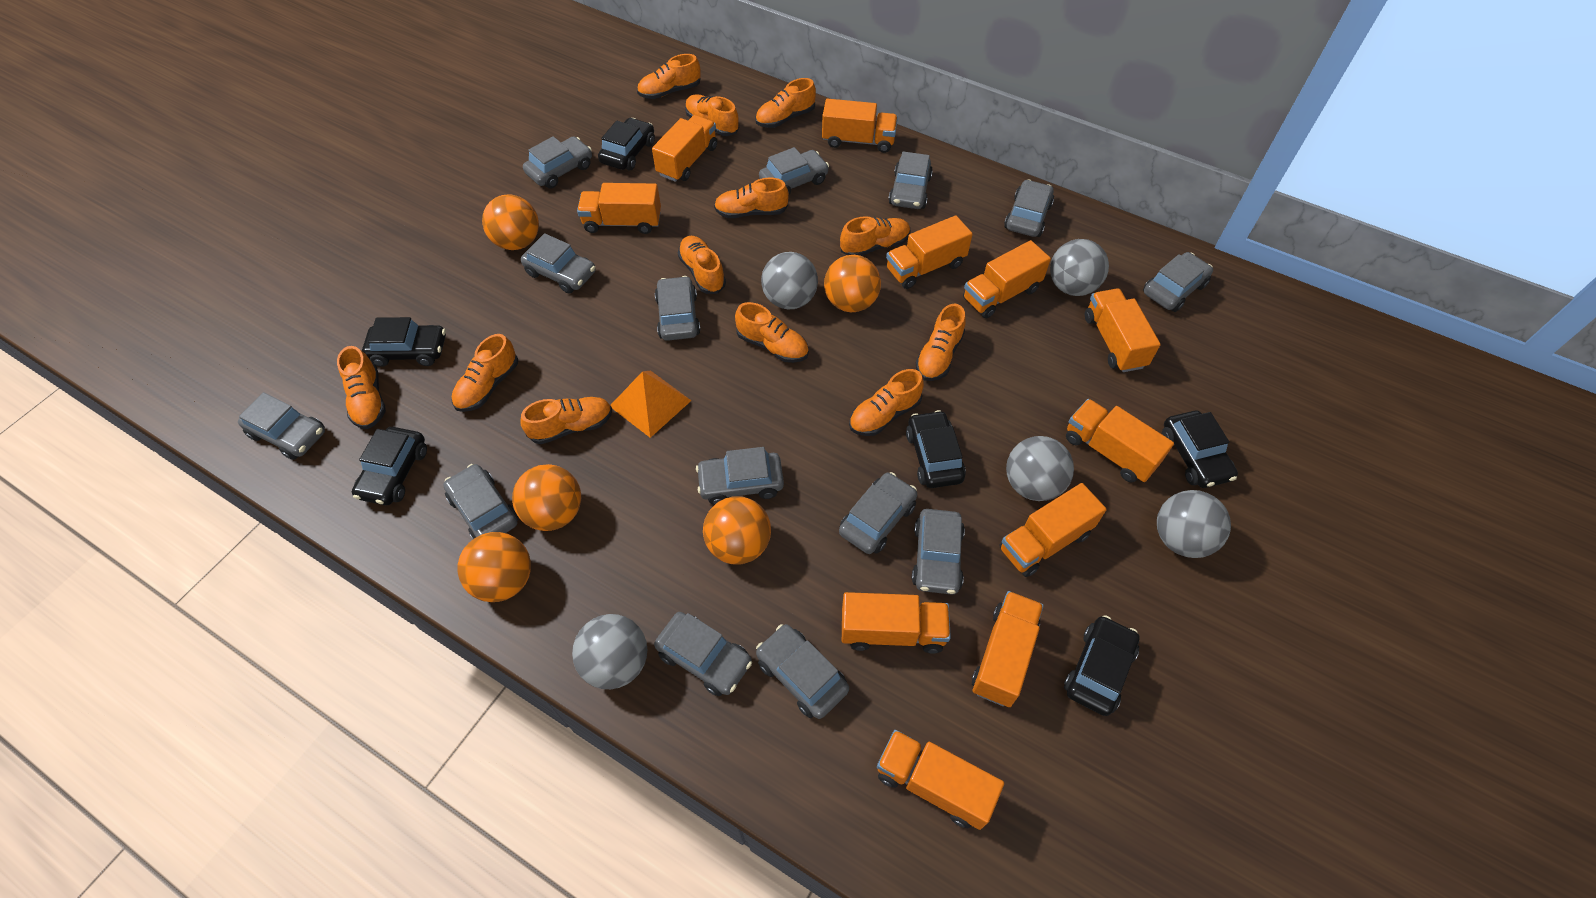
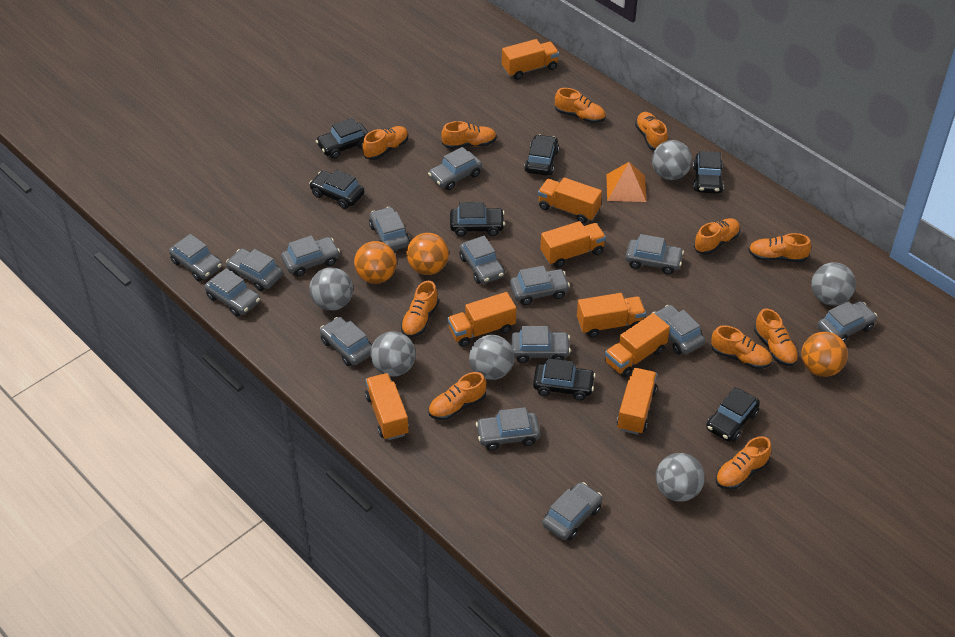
black car: [352,427,427,505] [362,317,446,367] [598,118,655,171] [906,410,966,488] [1064,615,1140,716] [1162,411,1238,488] = 6 -> [309,169,365,209] [316,118,369,159] [450,202,505,237] [524,134,559,175] [533,358,596,400] [693,151,724,194] [706,387,760,442] = 7
grey ball: [572,614,647,689] [761,252,818,309] [1006,436,1074,501] [1050,239,1109,296] [1157,490,1231,558] = 5 -> [309,267,353,311] [370,331,416,377] [469,335,514,380] [652,140,692,180] [656,453,705,502] [811,262,856,306] = 6
grey car: [238,392,325,460] [443,464,519,539] [521,233,596,294] [523,136,592,189] [654,612,752,696] [655,276,700,341] [696,447,784,505] [756,624,849,719] [759,147,829,195] [839,472,917,554] [888,151,933,209] [912,509,965,595] [1004,179,1054,237] [1143,252,1213,312] = 14 -> [169,234,222,281] [204,268,260,317] [226,249,283,291] [281,236,340,277] [320,317,372,366] [369,207,410,251] [428,147,482,190] [459,236,505,284] [476,407,540,450] [510,266,570,305] [511,326,571,363] [542,482,602,541] [625,234,684,275] [653,305,705,355] [817,301,877,342] = 15
orange ball: [458,532,531,602] [482,194,539,250] [512,464,581,531] [703,496,771,565] [824,255,881,312] = 5 -> [354,241,397,284] [406,233,449,275] [801,332,848,377] = 3
orange shoe: [337,346,386,429] [452,334,518,412] [521,397,612,444] [637,54,701,99] [678,236,726,294] [685,94,739,136] [714,178,789,218] [735,302,809,363] [755,78,816,128] [840,216,910,256] [849,369,924,436] [916,304,966,381] = 12 -> [362,126,408,160] [401,281,439,337] [428,372,486,420] [441,121,497,149] [555,88,606,123] [635,112,668,151] [694,218,740,255] [711,325,772,369] [716,436,772,490] [748,233,811,263] [754,308,799,366] = 11
orange truck: [577,183,661,234] [652,115,717,182] [822,99,898,153] [842,592,951,654] [877,730,1004,830] [886,215,973,289] [963,240,1051,318] [972,591,1044,707] [999,483,1107,577] [1066,399,1174,482] [1085,288,1161,372] = 11 -> [365,373,409,440] [448,292,516,347] [502,39,559,80] [538,178,602,223] [540,221,606,268] [577,293,646,338] [605,313,670,377] [617,368,657,435] = 8

